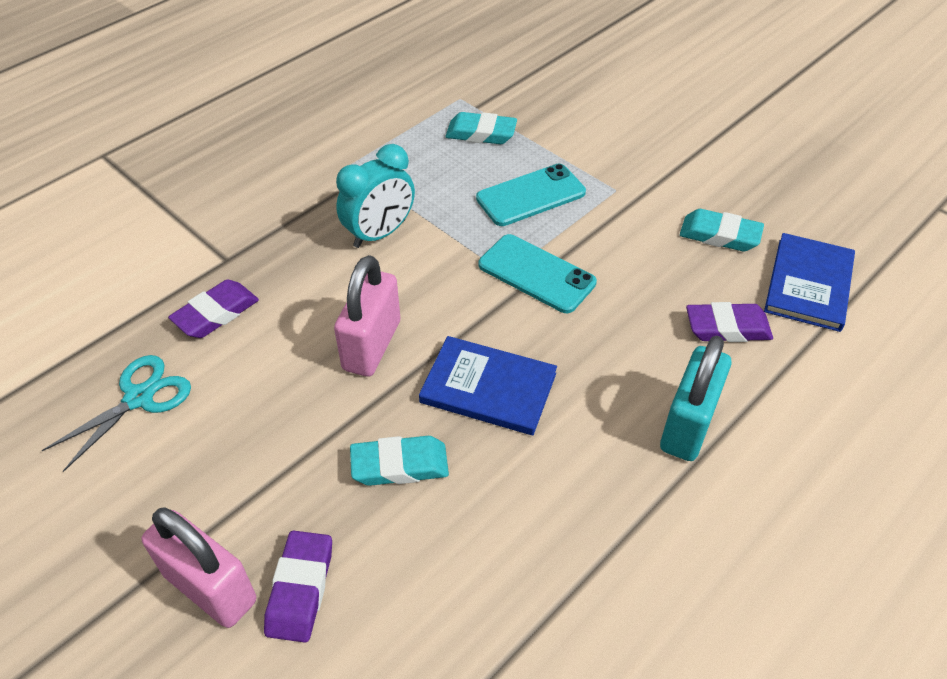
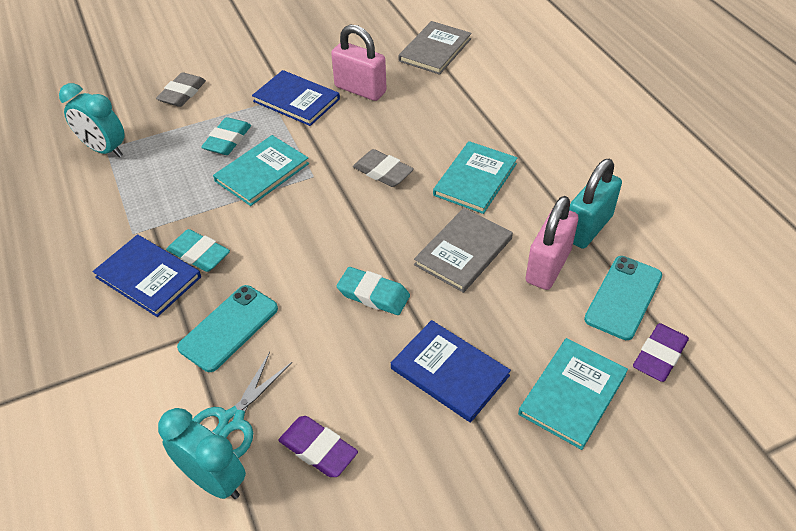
blue book: [419,336,557,435] [764,233,855,332] = 2 -> [93,234,201,317] [252,70,340,126] [391,320,511,423] = 3
grey book: none = 0 -> [398,21,472,75] [414,208,513,293] = 2
grey eraser: none = 0 -> [156,72,206,107] [353,149,414,187] = 2
purple eraser: [168,279,259,338] [264,530,332,643] [686,302,773,342] = 3 -> [278,416,358,477] [633,323,689,382] = 2
turquoise book: none = 0 -> [213,135,309,206] [433,141,517,214] [518,338,628,450] = 3
turquoise clock: [336,144,415,248] = 1 -> [59,83,125,157] [158,408,246,499] = 2

